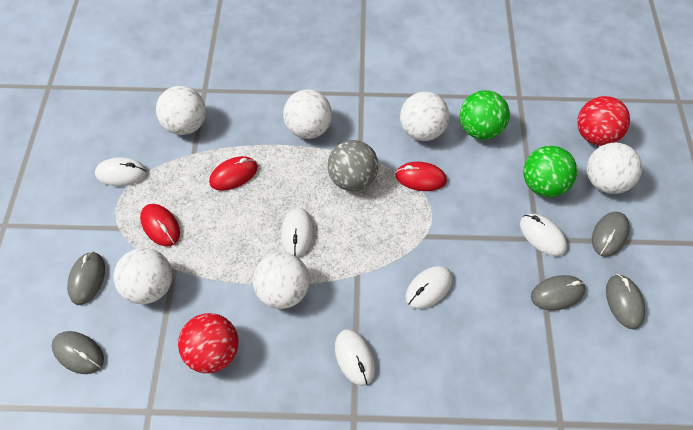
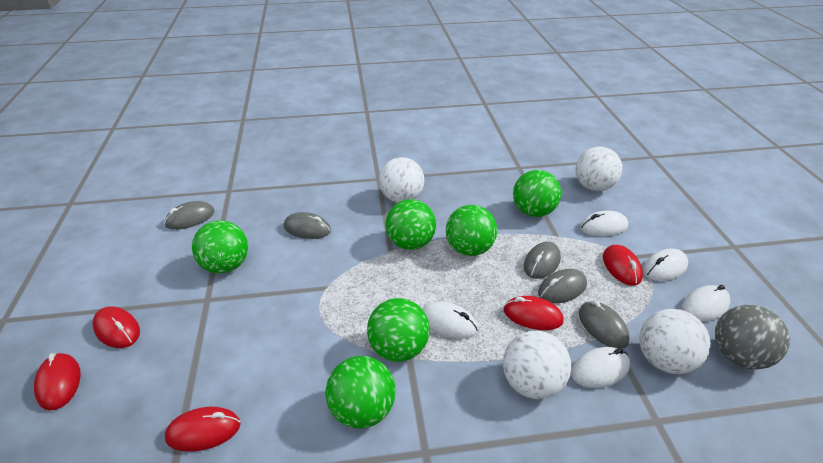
green ball: [460,90,510,140] [523,146,577,197] = 2 -> [192,220,248,274] [325,356,396,429] [367,298,430,362] [385,199,436,250] [446,205,497,256] [513,170,561,217] = 6
red ball: [178,313,239,373] [577,96,630,146] = 2 -> none = 0
red mouse: [140,204,180,246] [209,156,258,191] [395,162,447,191] = 3 -> [34,353,81,411] [93,307,140,348] [165,407,241,452] [504,296,564,330] [603,245,643,286] = 5
white ball: [113,248,172,304] [156,86,206,135] [253,252,310,309] [283,90,332,139] [400,92,449,141] [587,143,642,194] = 6 -> [379,157,424,203] [503,331,571,399] [576,147,622,191] [639,309,711,374] = 4

